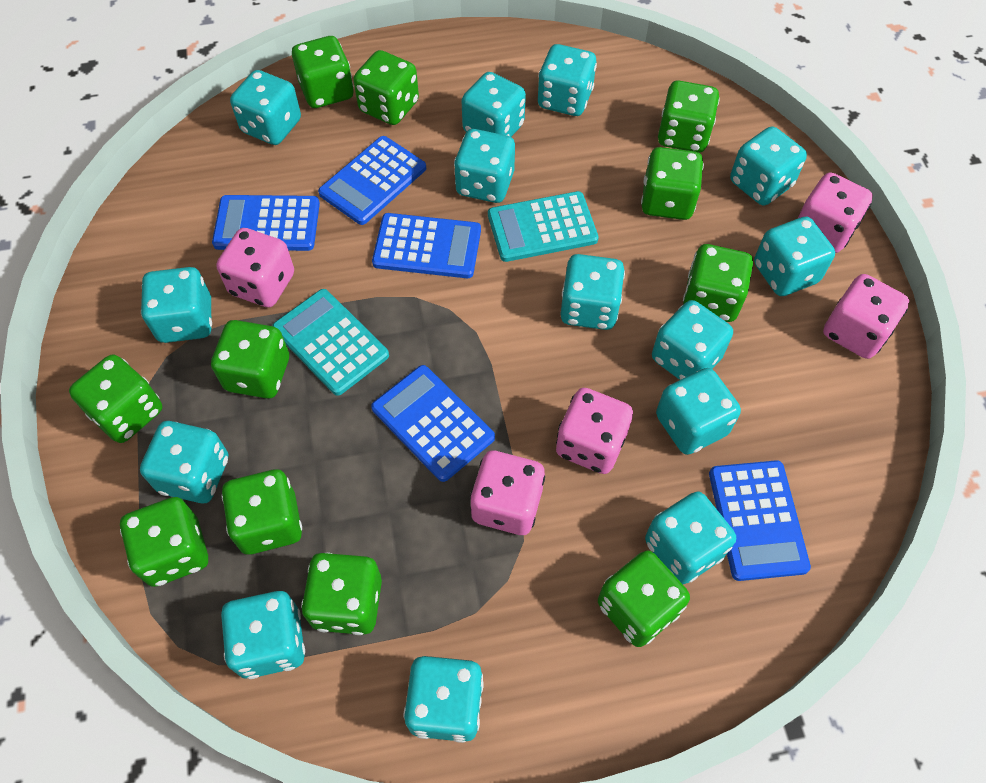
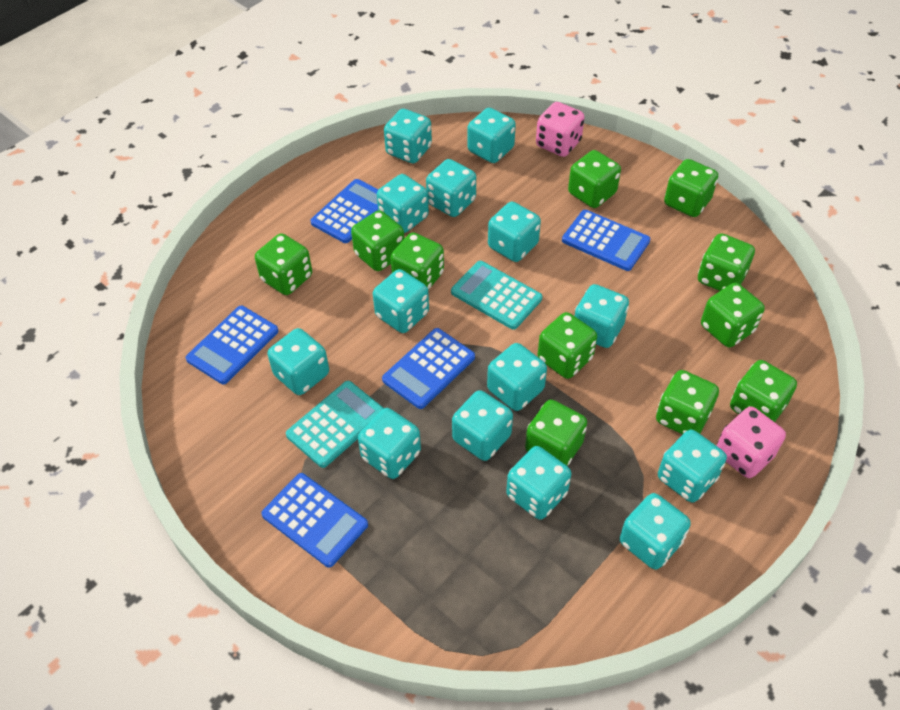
pink dice: [216,228,294,307] [470,451,545,535] [556,388,633,474] [798,173,873,253] [823,274,909,359] = 5 -> [536,102,585,157] [717,407,786,478] = 2

